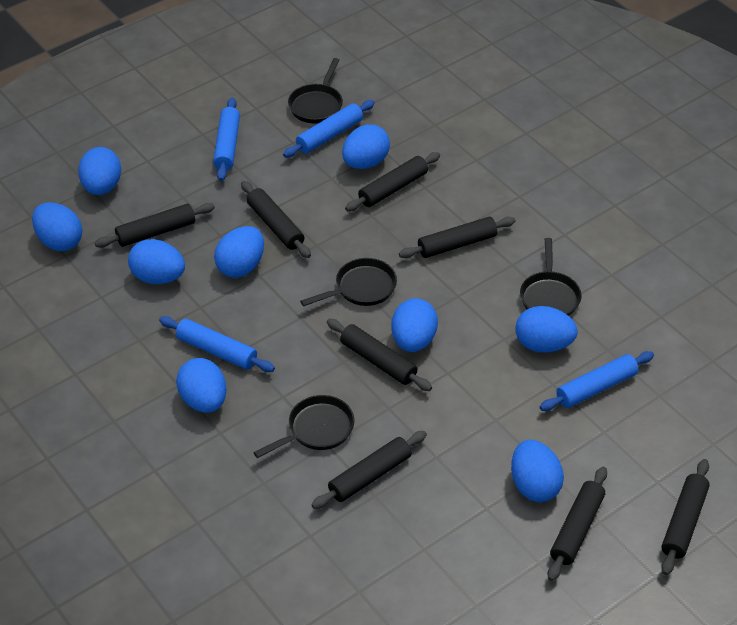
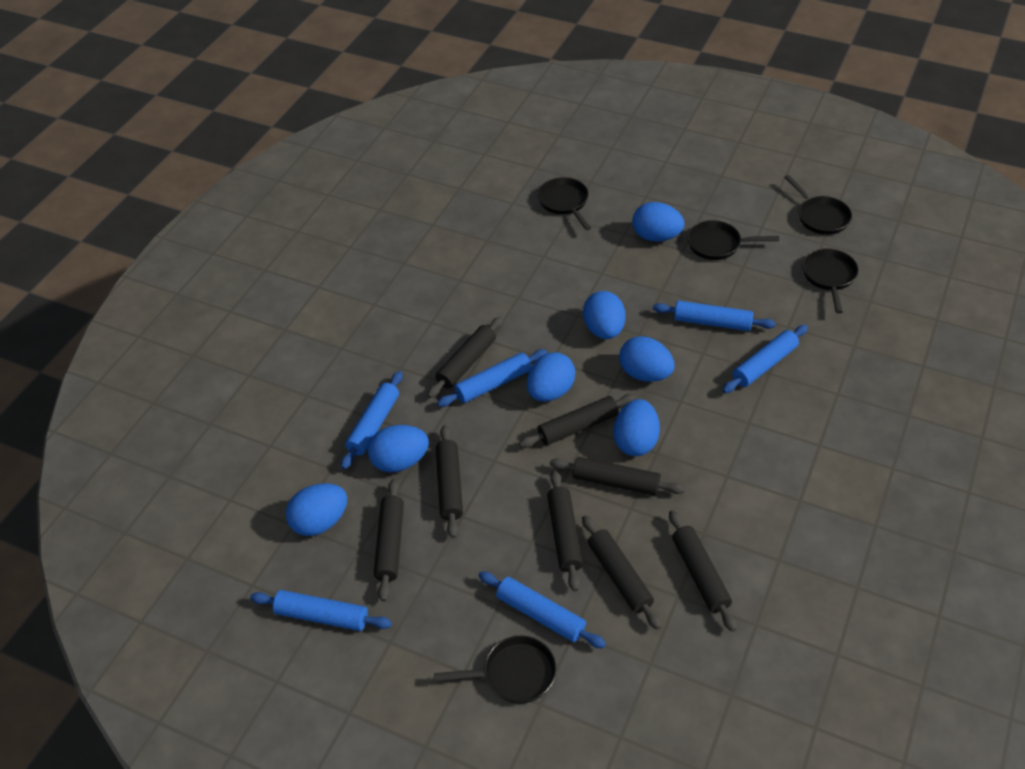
black pan: [253,395,354,458] [288,58,343,124] [300,258,397,306] [520,238,582,316] = 4 -> [434,636,556,704] [537,177,591,231] [687,220,779,260] [784,175,852,235] [802,248,859,313] = 5
blue egg: [32,202,82,251] [78,147,121,195] [128,239,185,284] [176,358,226,413] [214,226,264,278] [342,124,390,169] [392,298,438,352] [511,440,564,502] [516,306,578,353] = 9 -> [286,483,347,536] [368,425,429,472] [527,352,575,402] [583,291,625,339] [613,399,660,456] [619,336,674,382] [632,202,684,241] = 7
blue rolling pin: [159,316,275,372] [213,98,240,181] [283,100,375,157] [540,351,654,411] = 4 -> [250,590,392,631] [341,371,403,469] [437,349,547,407] [478,571,606,648] [653,301,776,331] [722,325,808,393] = 6

